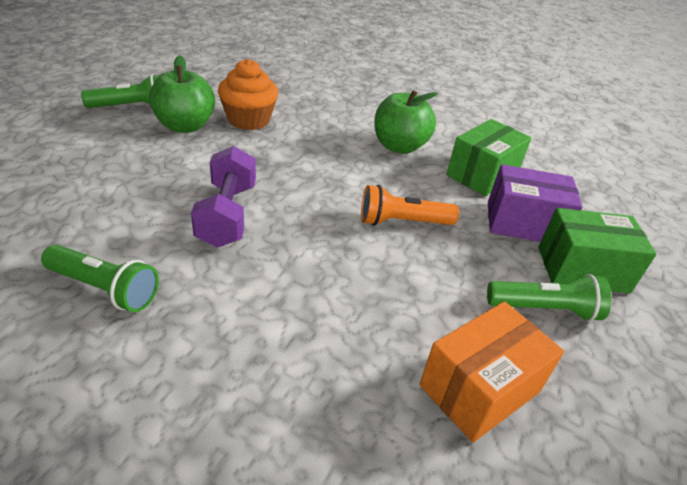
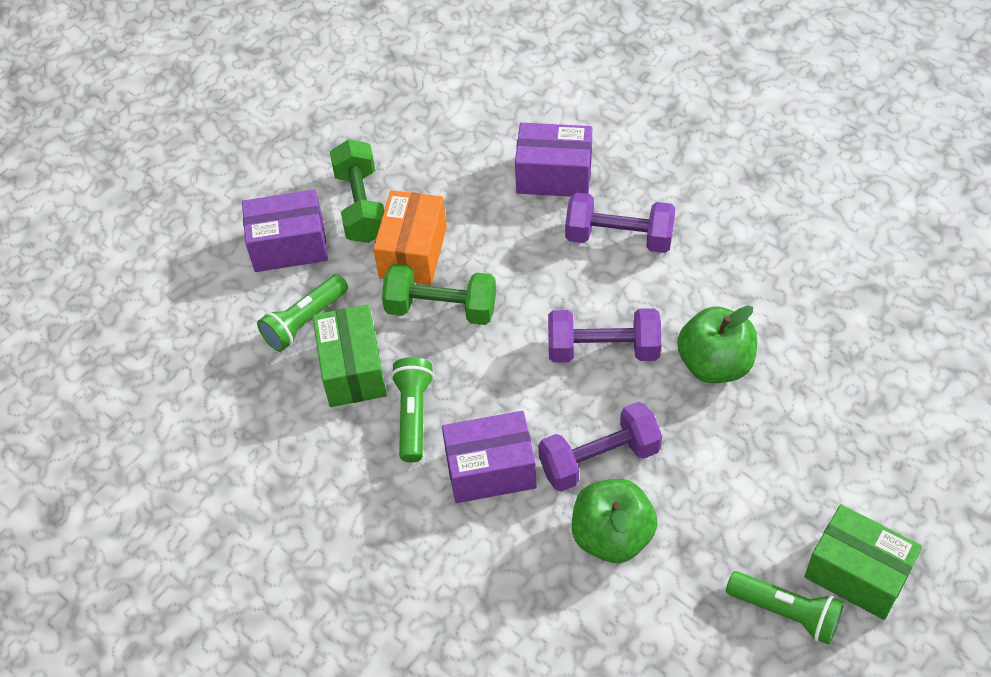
green dumbbell: none = 0 -> [330,139,384,243] [382,264,496,325] = 2
orange cupcake: [218,59,278,130] = 1 -> none = 0
orange flashlight: [361,185,459,226] = 1 -> none = 0
purple box: [488,164,582,242] = 1 -> [242,189,328,272] [442,411,537,503] [515,123,592,197] = 3
purple dumbbell: [191,146,256,247] = 1 -> [538,402,662,492] [548,308,661,363] [565,193,675,253] = 3

